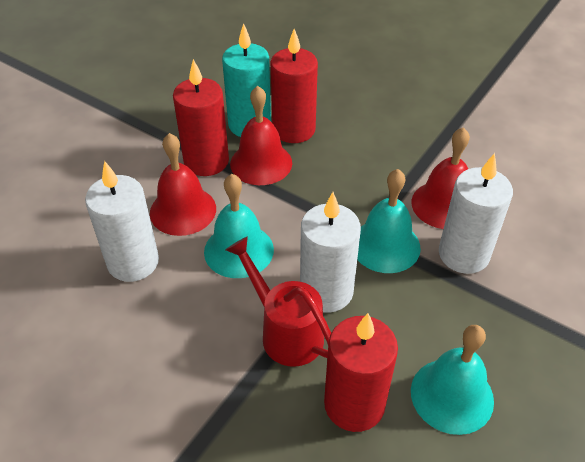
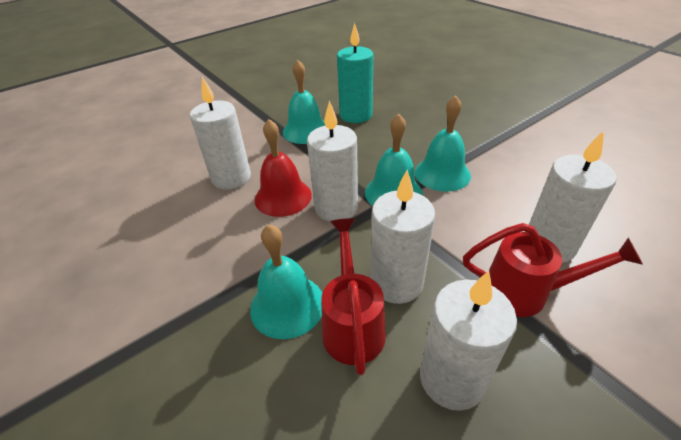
red bell: [150,133,216,236] [230,86,292,185] [411,127,470,229] = 3 -> [255,119,312,217] = 1
red candle: [173,59,229,176] [271,29,318,143] [324,313,398,432] = 3 -> none = 0
red watering can: [225,236,331,367] = 1 -> [321,218,386,375] [463,223,643,317] = 2
turquoise bell: [204,174,274,278] [357,169,421,273] [411,325,494,435] = 3 -> [250,224,322,339] [283,60,325,144] [365,114,423,206] [415,95,471,192] = 4
white candle: [85,161,159,282] [300,192,361,313] [439,153,513,274] = 3 -> [190,77,251,190] [307,100,358,222] [371,170,435,304] [420,271,517,411] [529,130,617,263] = 5

